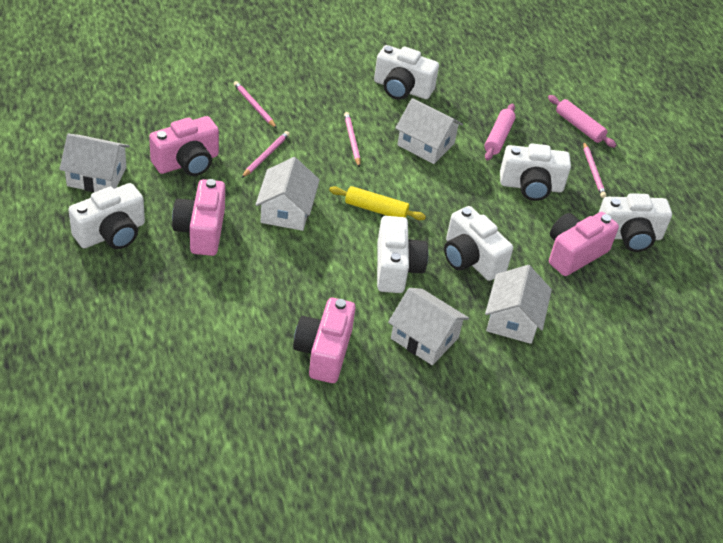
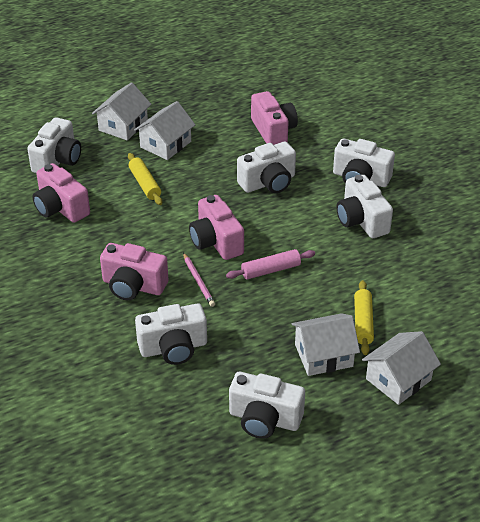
pink pencil: [234,81,277,128] [241,131,290,178] [344,112,361,168] [583,142,606,198] = 4 -> [183,253,215,307] = 1
pink rolling pin: [484,104,516,161] [548,95,616,148] = 2 -> [226,249,315,279] = 1
white house: [59,134,130,192] [255,157,320,231] [388,288,469,365] [395,98,463,164] [485,265,552,344] = 5 -> [92,82,151,141] [134,101,195,160] [292,313,360,376] [362,331,441,405] = 4
yellow rolling pin: [329,186,426,220] = 1 -> [128,153,162,205] [354,280,374,355] = 2

